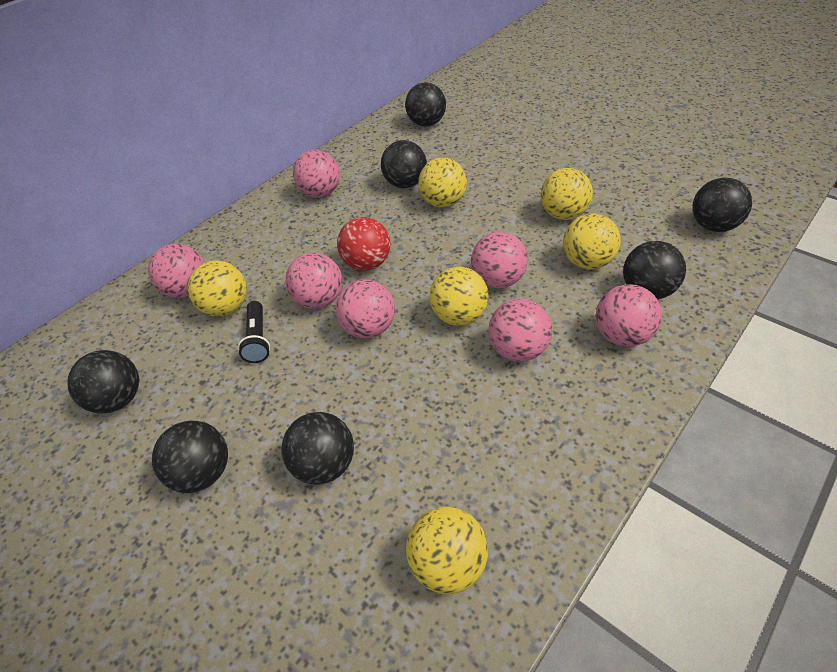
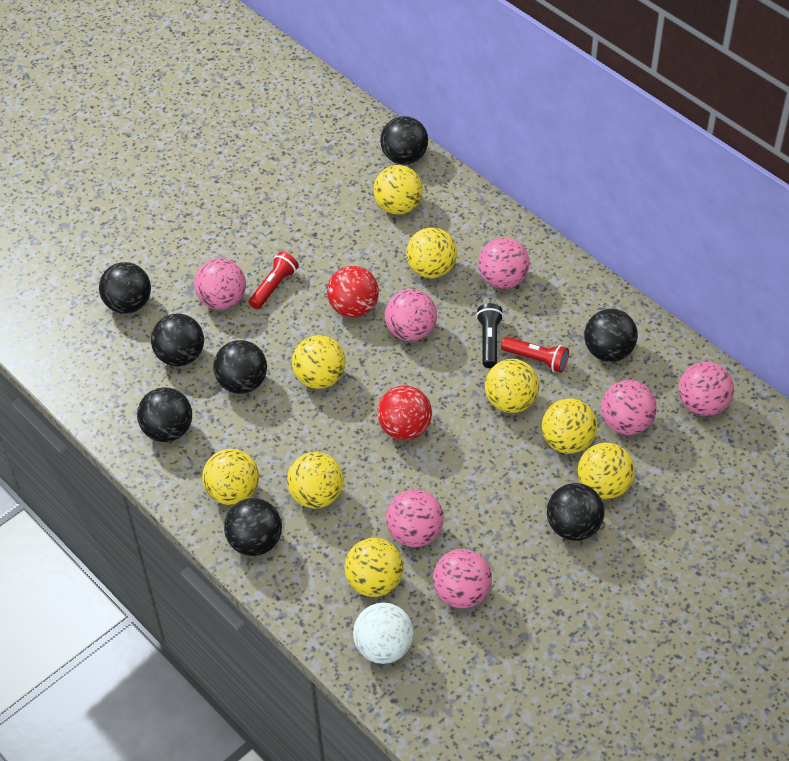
black ball: [67,350,139,413] [152,421,228,493] [281,412,354,485] [381,140,427,188] [405,83,446,127] [623,241,686,299] [692,178,752,232] = 7 -> [99,262,151,314] [137,387,192,442] [151,313,204,366] [213,340,267,394] [224,498,282,556] [380,116,428,165] [547,483,604,541] [584,309,638,362] = 8
red ball: [337,217,390,271] = 1 -> [327,266,379,318] [377,385,432,440] = 2
red flashlight: none = 0 -> [249,251,299,309] [501,337,569,373] = 2
white ball: none = 0 -> [353,603,414,664] = 1
yellow ball: [188,260,247,317] [406,507,488,594] [418,158,467,208] [430,267,489,326] [541,168,593,220] [563,214,621,270] = 6 -> [202,449,259,505] [287,452,343,509] [292,335,346,389] [344,538,403,597] [373,165,423,215] [406,227,457,278] [485,359,539,413] [542,399,597,454] [578,443,635,499] = 9

